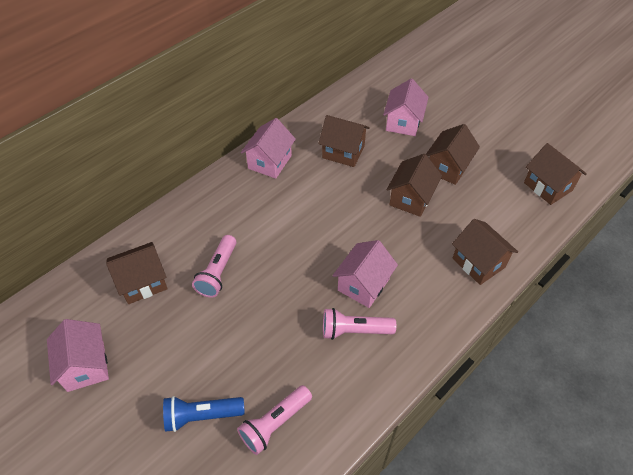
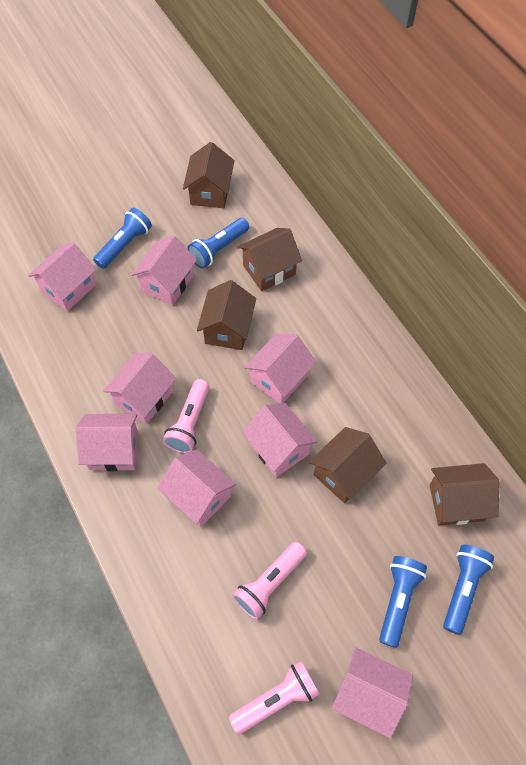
blue flashlight: [163,396,245,432] = 1 -> [93,208,152,269] [187,218,249,268] [379,556,427,648] [443,545,494,635] = 4
brown house: [106,242,168,304] [318,115,370,167] [386,154,442,217] [426,124,480,185] [452,219,518,285] [524,143,586,205] = 6 -> [183,142,235,208] [197,280,256,350] [238,228,302,291] [309,427,386,503] [430,463,500,526] = 5
pink house: [47,319,109,392] [241,118,296,179] [332,240,398,308] [383,79,429,136] = 4 -> [28,242,96,311] [76,414,138,471] [103,353,176,424] [131,235,197,305] [157,450,236,527] [242,403,318,477] [244,334,316,403] [332,648,413,739] = 8

